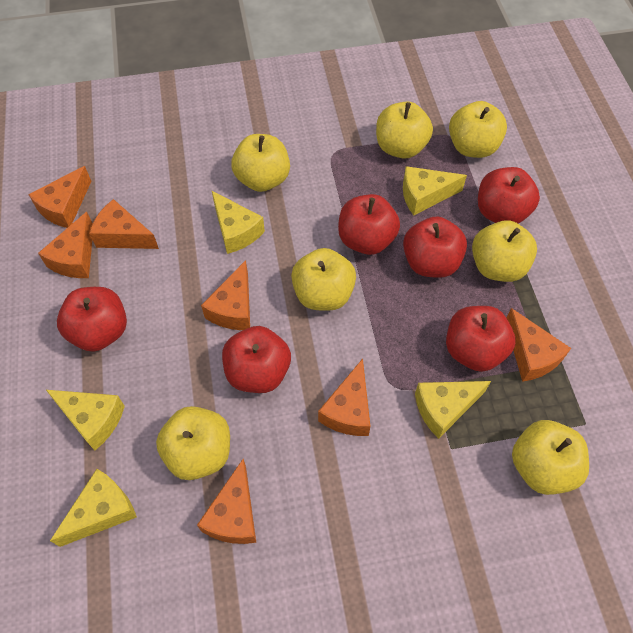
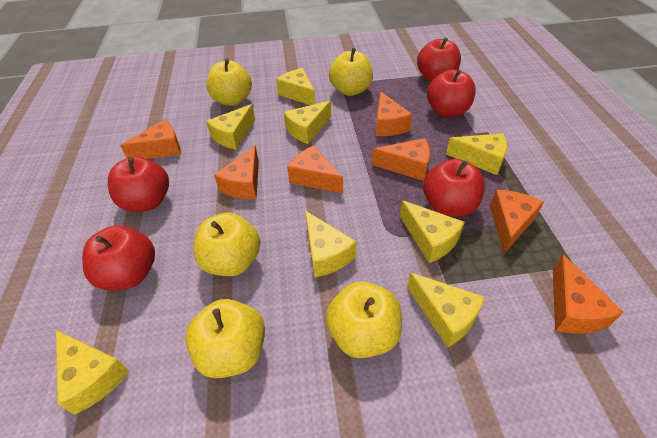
red apple: [57,287,127,352] [222,326,291,393] [338,194,400,255] [403,216,467,278] [446,306,516,372] [478,167,540,224] = 6 -> [82,225,155,290] [108,156,169,212] [417,38,461,82] [423,159,485,217] [427,69,476,117] = 5
yellow apple: [156,406,230,480] [231,134,290,192] [291,248,356,311] [376,101,433,159] [449,101,507,158] [472,220,537,282] [512,420,589,495] = 7 -> [185,299,265,378] [194,213,261,276] [206,59,252,106] [326,282,402,358] [329,48,373,96] = 5
yellow cheese: [46,390,125,450] [50,469,137,547] [211,190,265,254] [403,166,467,215] [415,381,491,439] = 5 -> [56,330,130,415] [206,104,255,150] [276,68,316,105] [284,101,331,144] [305,211,356,277] [400,200,465,263] [407,272,485,348] [446,133,507,175] = 8

